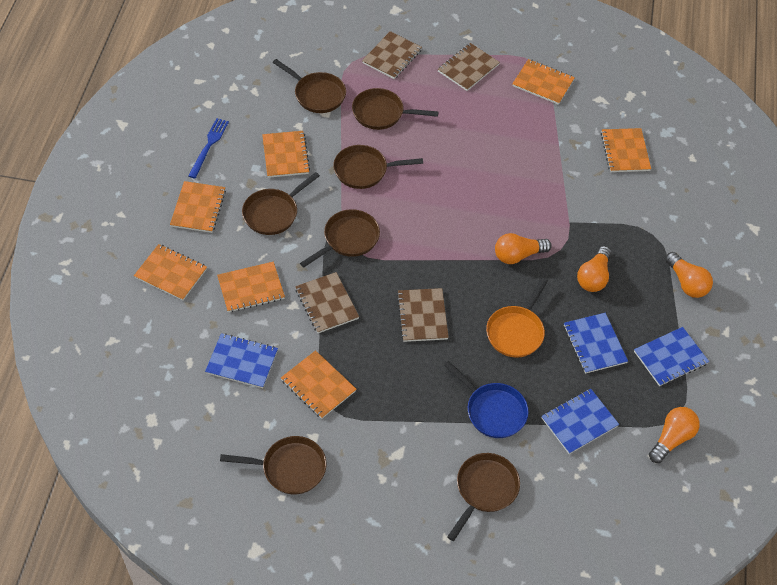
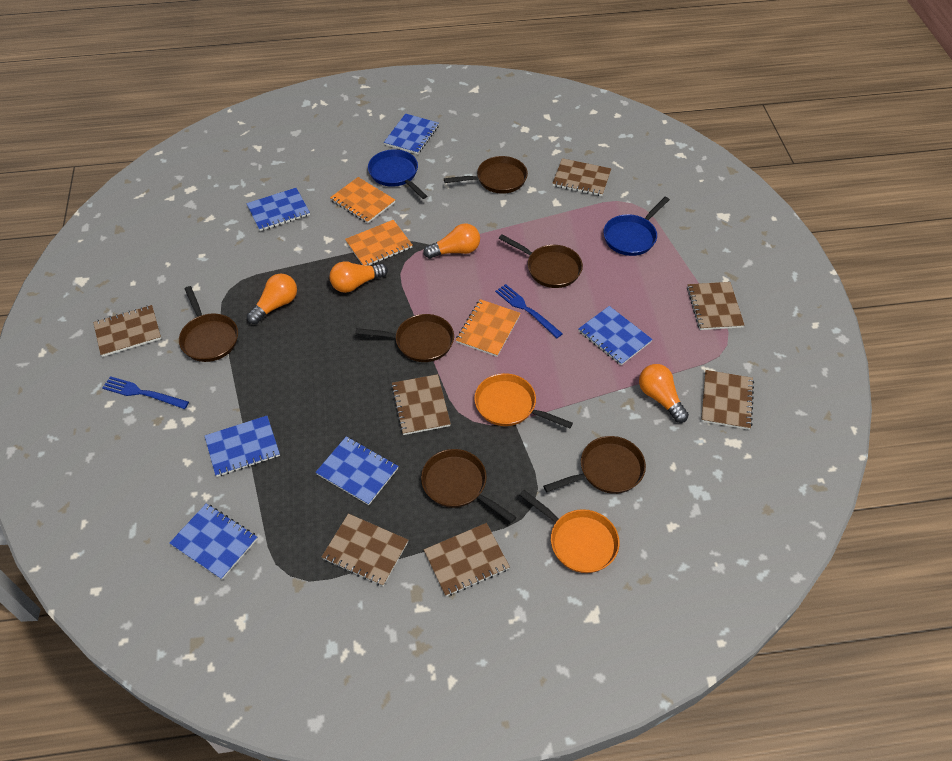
blue fork: [188,118,229,178] = 1 -> [102,376,189,409] [495,284,563,338] = 2
blue notebook: [205,333,278,388] [542,389,619,454] [564,313,628,374] [634,327,709,386] = 4 -> [170,504,257,580] [205,416,280,477] [246,188,310,231] [315,436,398,505] [384,113,439,154] [578,306,653,365] = 6
blue pan: [444,361,529,438] = 1 -> [368,149,427,199] [603,197,670,256] = 2
brown notebook: [295,272,359,333] [362,31,422,79] [397,288,449,342] [438,43,500,91] = 4 -> [93,305,161,357] [322,513,408,586] [391,374,451,435] [424,523,510,596] [552,158,611,196] [687,282,745,330] [701,370,754,430] = 7
brown pan: [220,436,326,495] [242,172,320,235] [273,59,346,113] [300,209,380,268] [333,145,423,189] [352,88,439,130] [447,453,520,541] = 7 -> [179,286,238,362] [355,314,454,362] [421,449,517,523] [444,156,528,194] [499,234,583,288] [543,436,646,494] = 6
orange notebook: [134,244,207,301] [170,181,226,233] [217,262,285,312] [262,131,310,178] [281,350,357,419] [512,59,575,105] [601,128,651,172] = 7 -> [330,177,395,223] [345,220,412,266] [456,299,521,357] = 3
orange pan: [486,278,548,358] = 1 -> [474,373,573,429] [520,490,619,573] = 2

